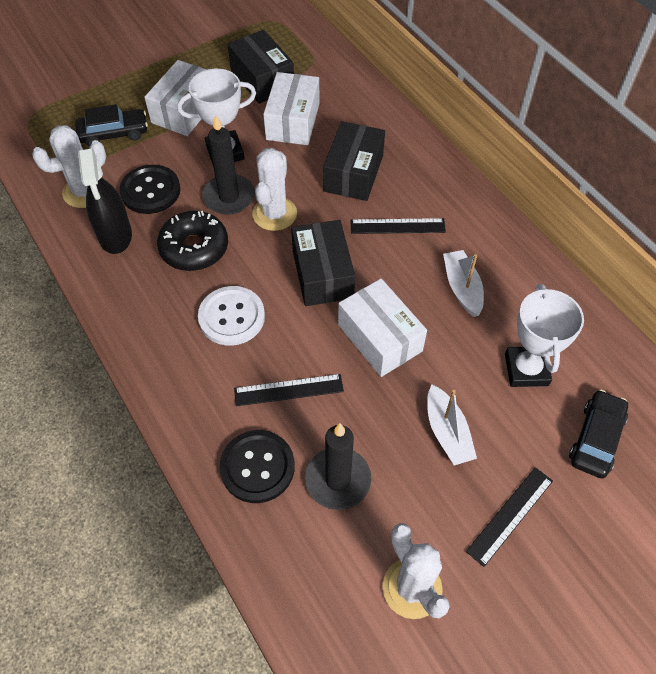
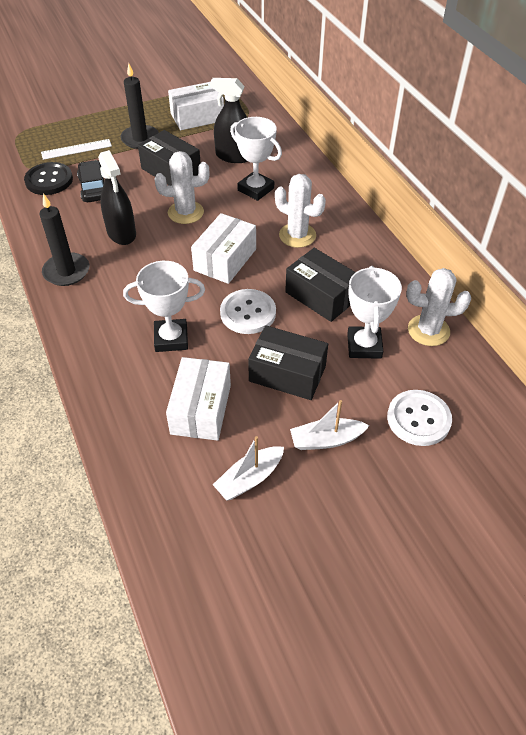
black button: [119,165,181,214] [220,430,295,503] = 2 -> [24,162,73,195] = 1
black car: [75,104,148,147] [569,390,628,478] = 2 -> [77,160,104,202] = 1
black donut: [157,211,228,271] = 1 -> none = 0
black ruler: [234,374,344,406] [350,218,446,234] [466,467,553,567] = 3 -> none = 0
black spray bottle: [78,149,132,254] = 1 -> [98,150,136,245] [210,78,248,163] = 2
white button: [198,286,265,346] = 1 -> [220,289,276,334] [387,390,452,446] = 2
white ruler: none = 0 -> [41,139,112,160] = 1
white trophy: [177,69,256,164] [505,284,584,387] = 2 -> [123,261,205,352] [230,117,282,201] [347,266,402,359] = 3

